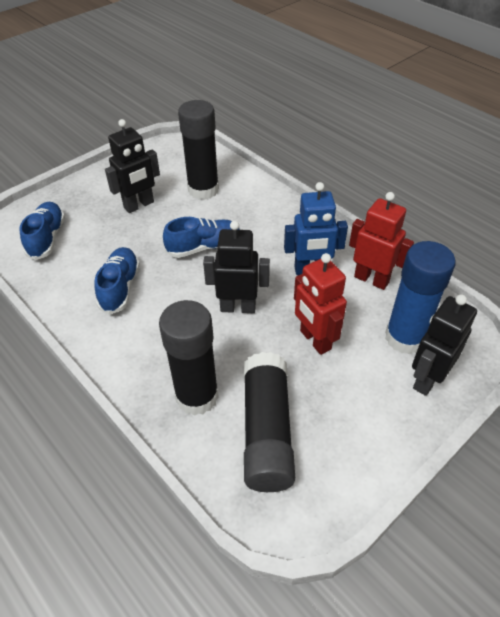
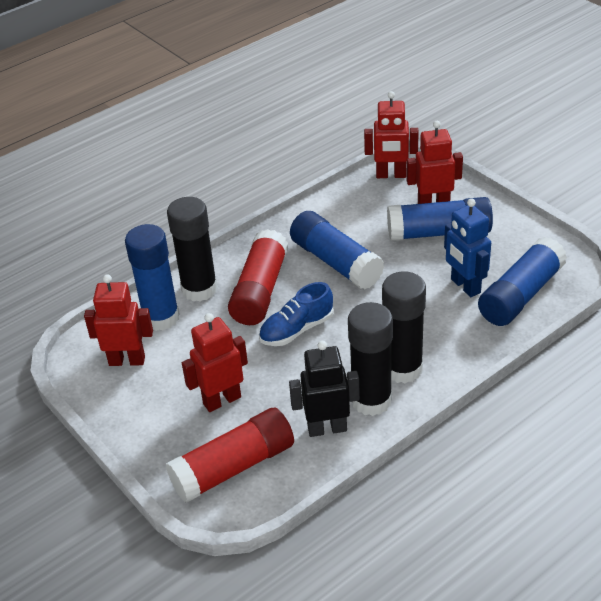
black robot: [105,119,160,213] [203,221,270,313] [412,294,477,396] = 3 -> [289,341,360,437] = 1
blue glue stick: [385,241,455,354] = 1 -> [125,224,180,331] [290,211,384,290] [387,197,493,241] [478,237,567,326] = 4
blue shoe: [19,202,65,260] [95,247,140,315] [163,217,241,258] = 3 -> [259,282,334,346] = 1
red glue stick: none = 0 -> [166,408,294,503] [228,229,288,325] = 2
red robot: [294,253,347,355] [349,192,414,290] = 2 -> [84,274,153,366] [182,313,248,412] [364,91,419,178] [406,121,463,204] = 4

